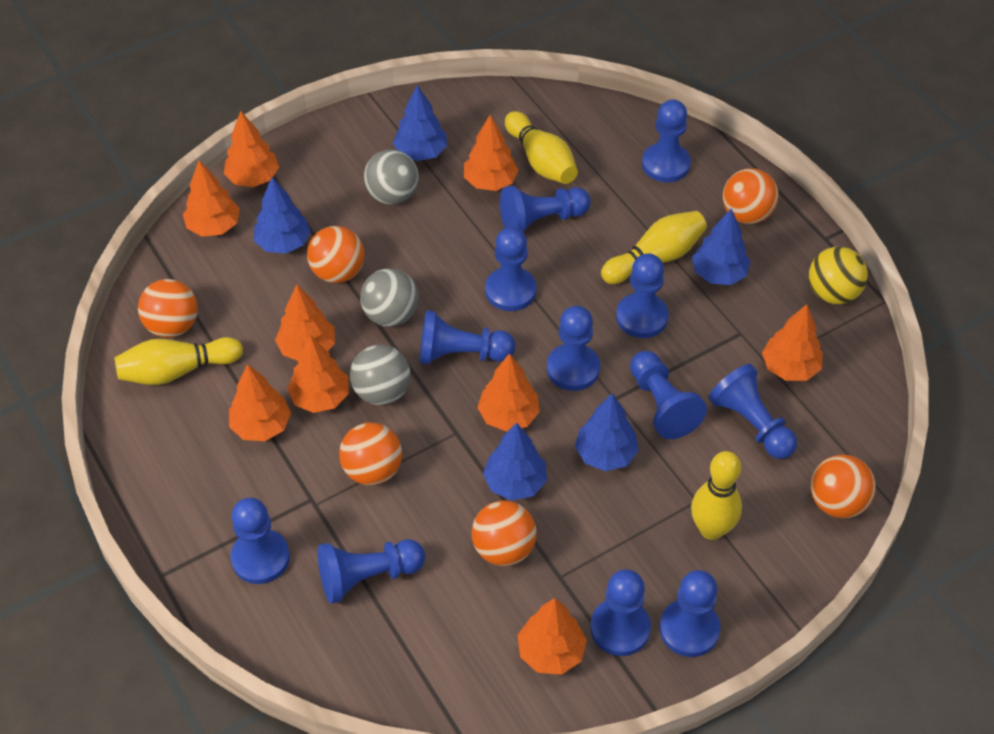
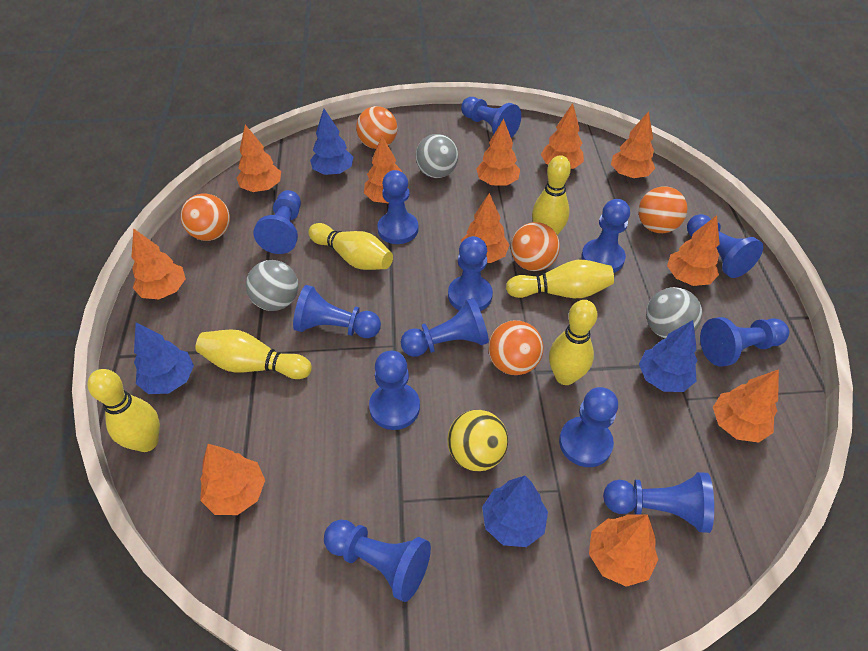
blue pawn: [230,498,290,584] [318,539,425,604] [420,310,515,364] [485,227,537,311] [500,186,591,232] [547,306,600,391] [590,569,651,656] [616,253,669,338] [630,351,707,439] [642,100,691,182] [660,570,720,657] [709,364,797,459] = 12 -> [253,190,301,254] [293,285,381,338] [324,520,431,602] [369,351,420,430] [377,170,419,244] [401,298,489,357] [448,236,493,311] [461,97,521,138] [559,387,618,467] [581,199,630,273] [603,472,714,533] [687,214,763,278] [700,317,789,367] = 13
blue tree: [254,177,311,254] [393,85,447,161] [483,422,547,501] [575,393,639,471] [692,209,750,285] = 5 -> [134,322,194,394] [310,109,353,175] [482,476,548,547] [639,320,697,392] = 4
orange ball: [138,279,198,338] [307,226,364,283] [339,422,402,485] [472,501,537,566] [722,168,779,224] [811,454,876,518] = 6 -> [181,194,230,241] [356,106,397,149] [488,320,544,375] [511,222,560,271] [638,186,687,233] = 5
orange tree: [183,160,240,237] [224,111,279,187] [229,364,291,441] [275,285,335,360] [287,335,349,413] [464,115,519,191] [477,353,540,432] [518,598,587,675] [762,304,823,381] = 9 -> [131,228,186,299] [200,444,265,515] [237,125,281,192] [364,136,409,203] [461,193,509,263] [476,119,520,186] [541,103,584,169] [589,514,658,587] [611,111,655,178] [667,215,720,286] [713,369,779,443] = 11
yellow bowling pin: [115,337,243,385] [505,111,578,184] [601,211,707,284] [691,451,742,540] = 4 -> [87,369,160,452] [196,329,312,379] [308,223,393,270] [506,260,614,298] [532,155,571,235] [549,300,598,385] = 6

